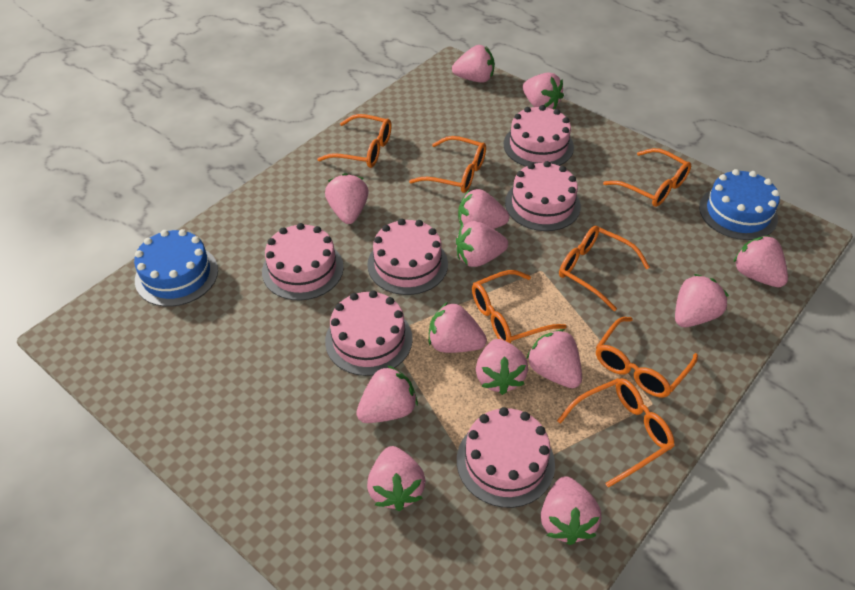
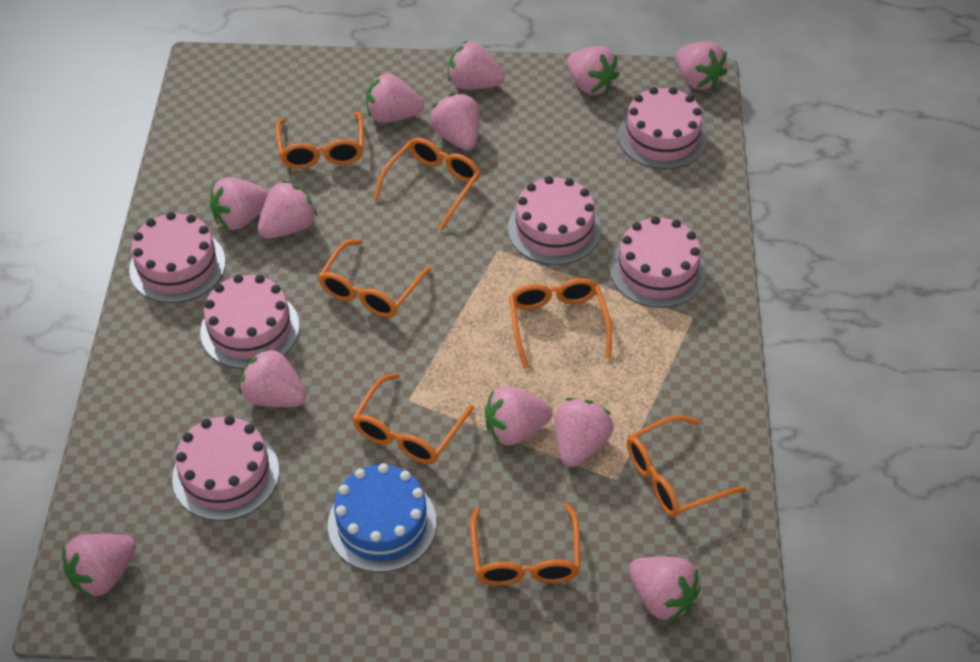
blue cake: [134,229,218,307] [699,169,780,240] = 2 -> [328,463,437,572] = 1
pink strawberry: [325,173,369,224] [356,365,418,423] [367,446,426,511] [429,302,487,353] [452,45,495,83] [456,221,508,267] [458,189,509,229] [476,339,528,395] [523,73,564,110] [526,329,582,388] [541,476,601,545] [675,274,729,327] [733,235,788,287] = 13 -> [62,534,136,598] [209,177,269,230] [239,348,307,407] [258,181,317,238] [366,73,424,123] [431,93,479,150] [448,41,505,90] [485,386,552,446] [555,398,613,467] [567,46,620,95] [629,557,700,623] [676,42,728,90] = 12

